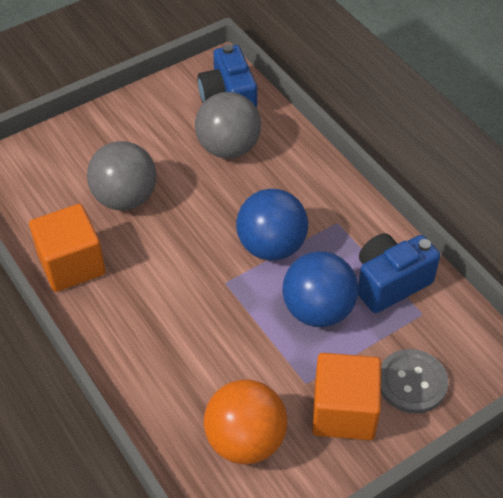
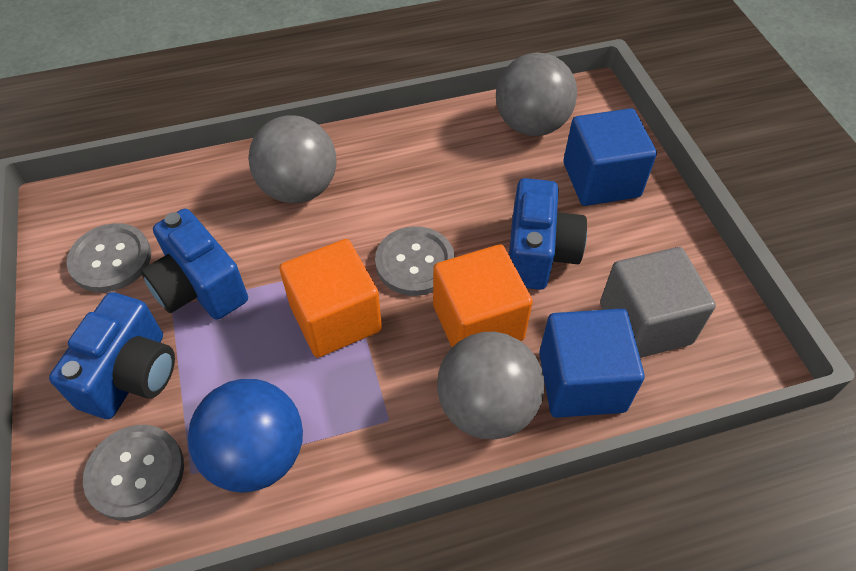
blue ball: [236,189,308,261] [283,251,358,327] = 2 -> [188,379,303,493] = 1
blue camera: [198,44,257,108] [358,233,440,313] = 2 -> [49,292,175,419] [141,209,248,320] [509,178,587,290] = 3
blue cube: none = 0 -> [539,309,645,418] [563,108,657,206] = 2
grey ball: [87,141,157,210] [195,92,261,159] = 2 -> [248,115,336,203] [437,332,544,439] [496,53,577,136] = 3
grey button: [381,349,448,414] = 1 -> [67,223,151,292] [83,425,184,521] [375,226,455,296] = 3
grey cube: none = 0 -> [600,247,716,358] = 1
orange ball: [204,379,287,465] = 1 -> none = 0

